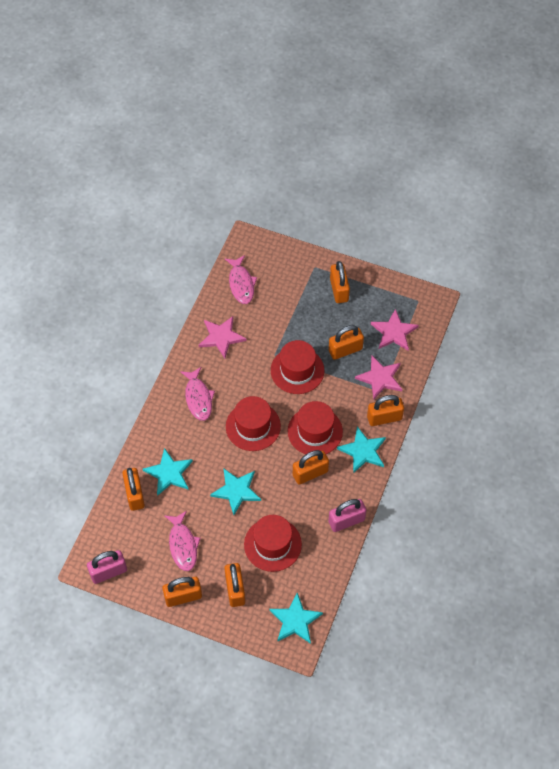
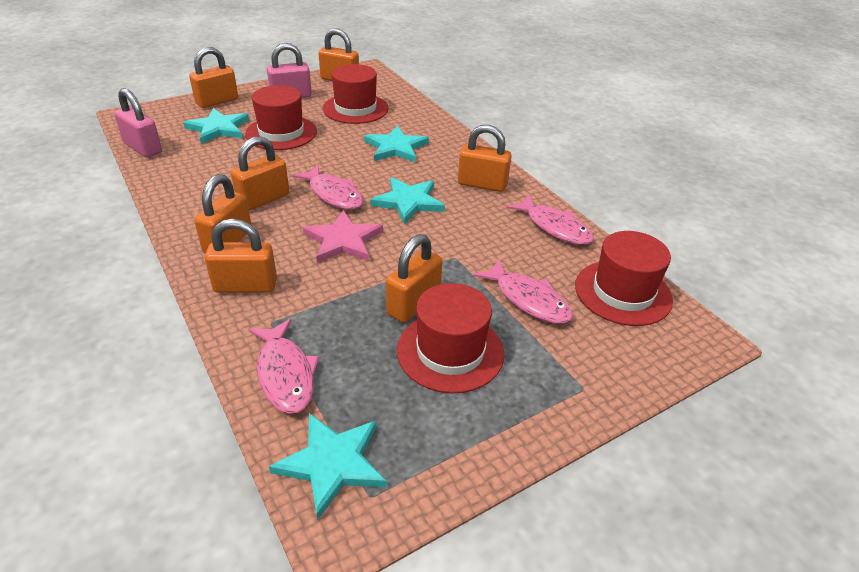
pink fish: [164,511,200,571] [180,367,215,421] [225,255,257,304] = 3 -> [248,319,319,414] [292,165,363,210] [473,259,573,324] [507,195,594,245] = 4
pink star: [199,316,246,358] [355,356,402,399] [371,309,419,351] = 3 -> [303,210,383,263] = 1

